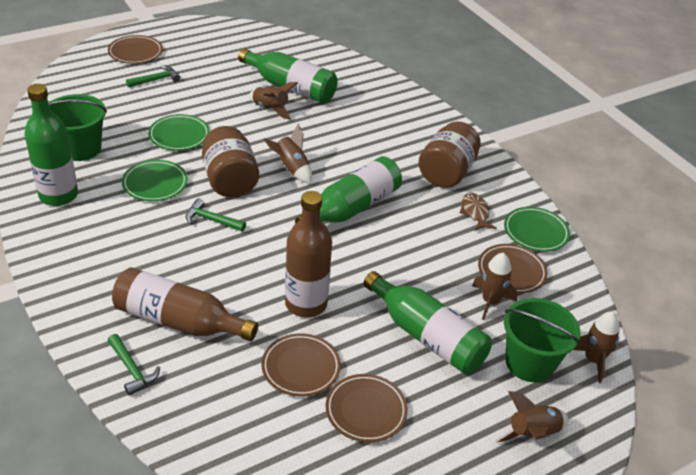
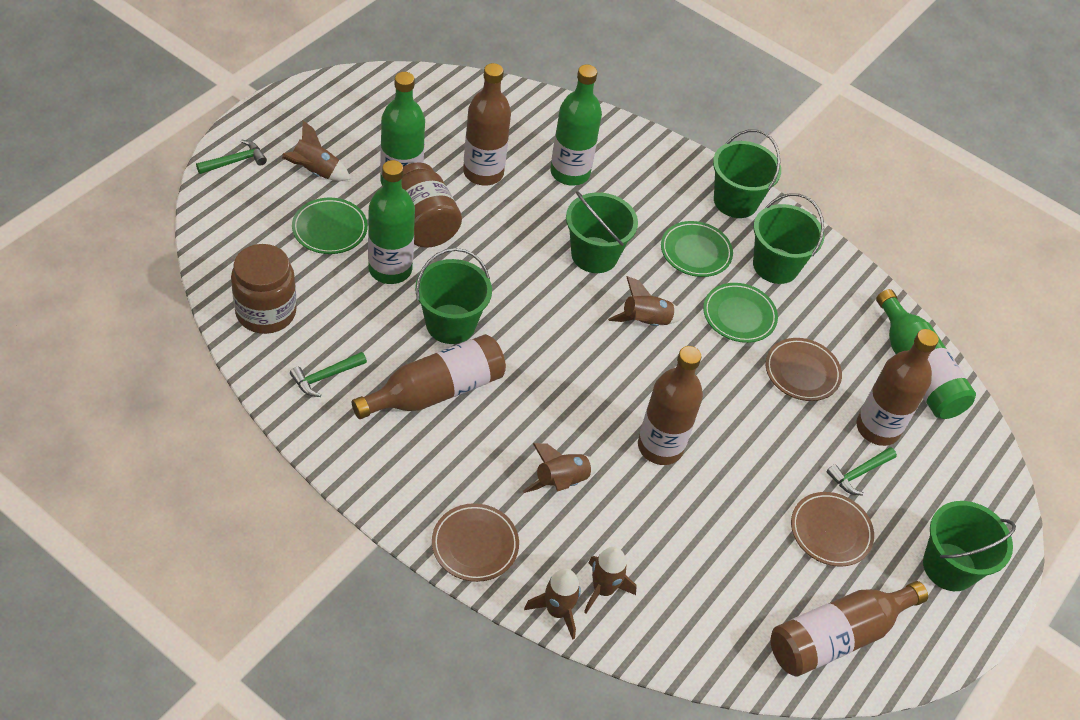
brown bottle: [112,267,258,341] [285,191,332,318] = 2 -> [352,334,506,419] [463,63,511,186] [638,346,703,465] [770,581,928,677] [856,329,939,446] = 5
brown fish: [460,193,497,231] = 1 -> none = 0
brown plate: [108,35,163,64] [262,333,341,397] [326,374,408,442] [478,244,548,293] = 4 -> [432,503,519,582] [766,338,842,401] [791,492,874,567] = 3
green bucket: [48,94,107,161] [504,298,581,383] = 2 -> [415,248,492,344] [566,191,638,273] [713,129,781,218] [753,193,824,284] [923,501,1016,591] = 5

